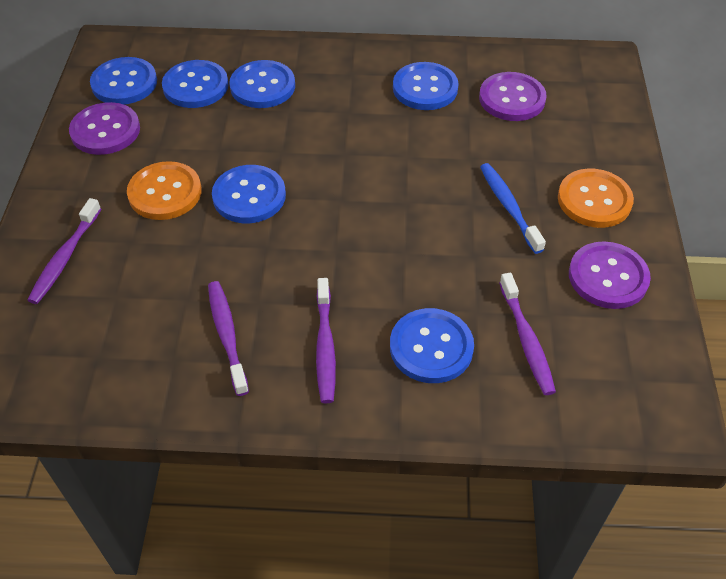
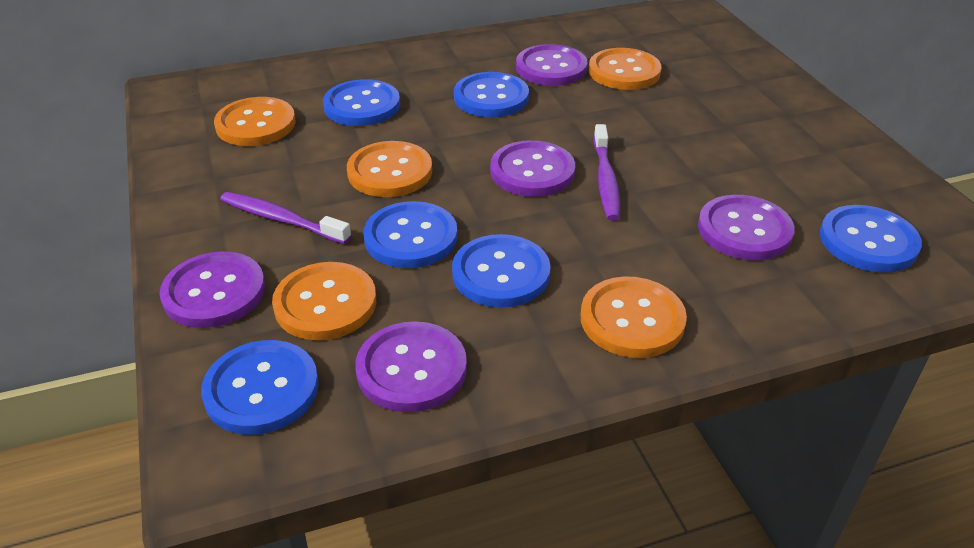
blue toothbrush: [480,163,546,254] = 1 -> none = 0
orange button: [127,161,202,220] [558,169,634,228] = 2 -> [214,97,296,146] [272,262,376,340] [347,141,432,197] [581,276,687,358] [589,48,662,90] = 5
purple button: [69,102,140,155] [479,72,547,121] [569,241,651,309] = 3 -> [160,251,265,328] [355,321,467,412] [490,140,575,197] [516,44,588,86] [698,195,795,260] = 5
purple toothbrush: [27,198,101,304] [208,281,249,396] [316,278,336,403] [499,273,556,395] = 4 -> [220,192,351,244] [594,124,621,221] = 2

